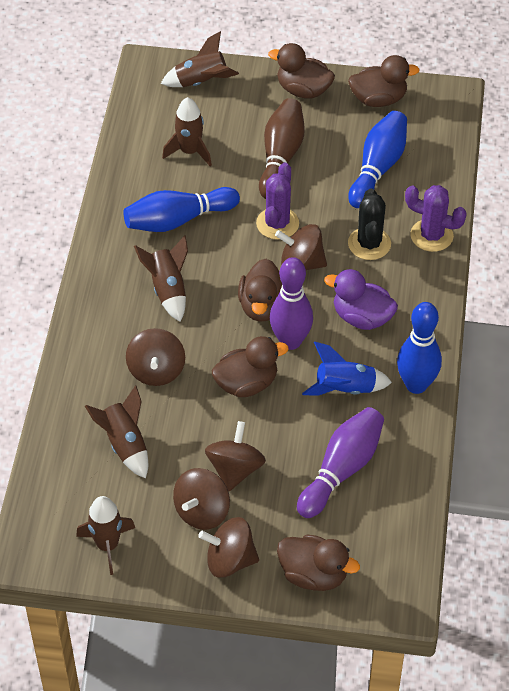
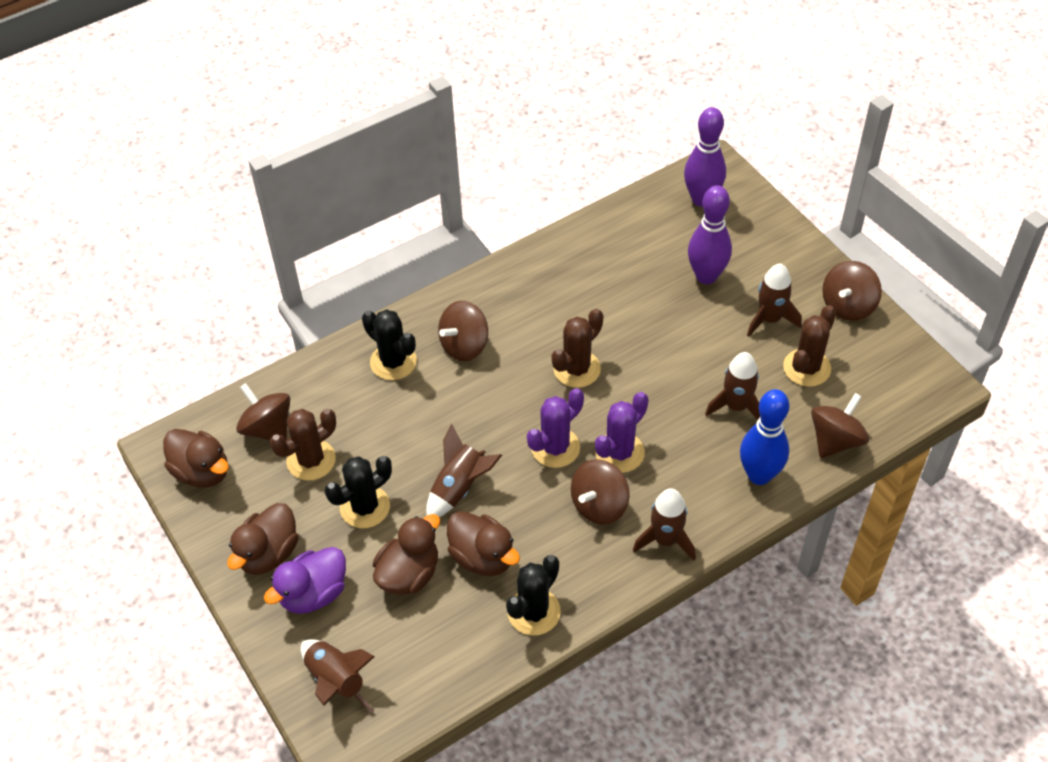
black cactus: [348,189,391,260] = 1 -> [325,456,392,528] [362,309,417,380] [506,555,561,636] = 3
blue bowling pin: [123,187,240,232] [348,111,407,208] [397,302,442,394] = 3 -> [740,389,789,485] = 1
blue rocket: [302,342,392,396] = 1 -> none = 0
brown bowling pin: [259,98,305,199] = 1 -> none = 0
brown cactus: none = 0 -> [270,409,336,481] [552,309,603,388] [783,305,836,387] = 3
brown duck: [211,336,289,397] [238,259,282,322] [268,43,335,99] [277,534,360,591] [348,55,420,107] = 5 -> [163,429,229,488] [227,503,299,575] [373,514,440,595] [447,511,520,576] = 4

